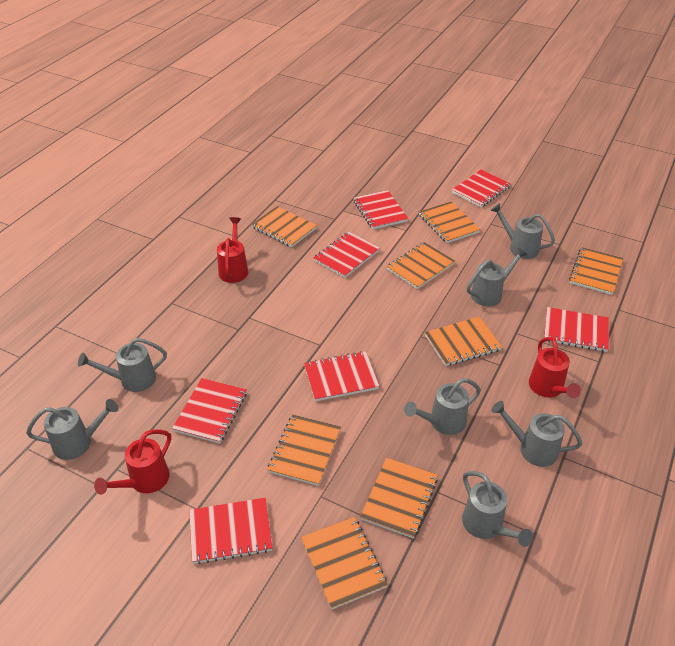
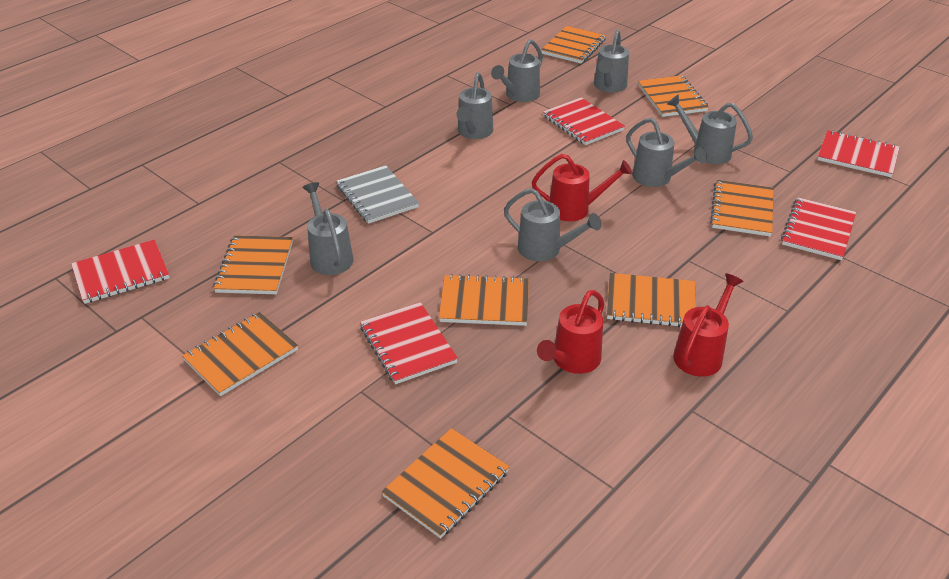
grey notebook: none = 0 -> [337,165,419,224] = 1
red notebook: [172,378,247,444] [189,498,272,564] [304,351,379,401] [314,232,380,278] [354,190,408,229] [452,170,511,207] [544,307,609,352] = 7 -> [71,240,170,304] [360,302,458,384] [543,97,625,145] [781,197,856,260] [817,130,900,177] = 5

